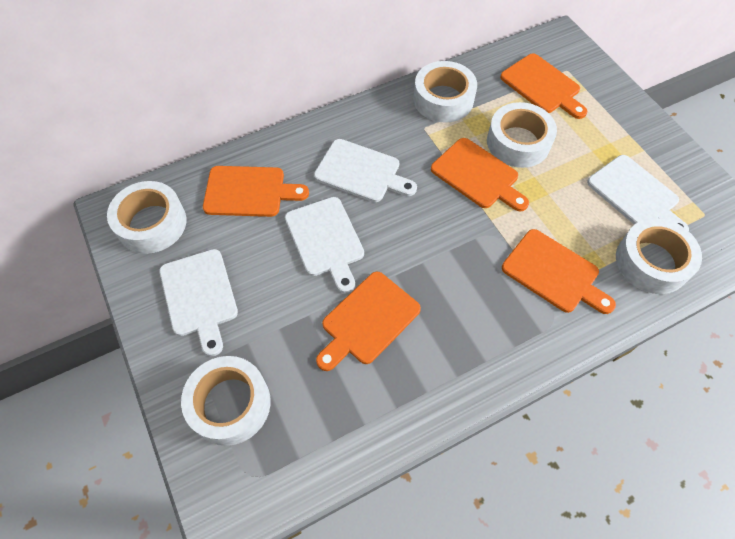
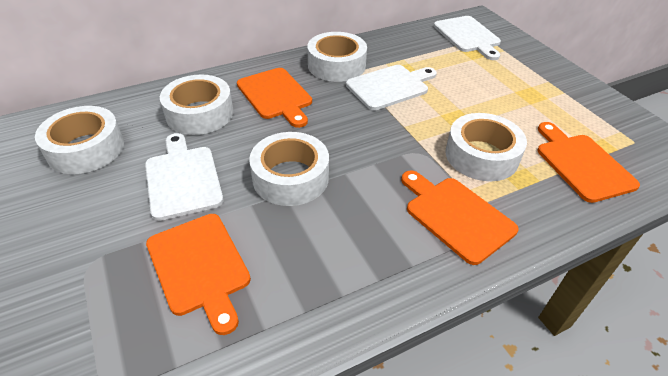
orange cutting board: [203,166,309,217] [316,272,421,371] [431,138,529,211] [500,53,587,119] [502,229,616,314] = 5 -> [146,214,251,335] [237,68,312,128] [401,171,519,265] [537,122,640,203] = 4
white cutting board: [160,249,238,356] [285,197,364,293] [314,139,417,202] [587,155,689,231] = 4 -> [145,133,223,221] [346,65,437,110] [434,16,501,60] = 3

